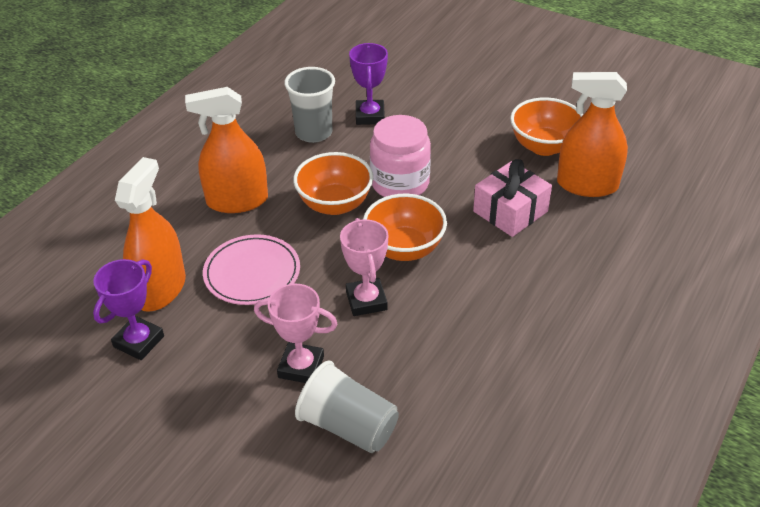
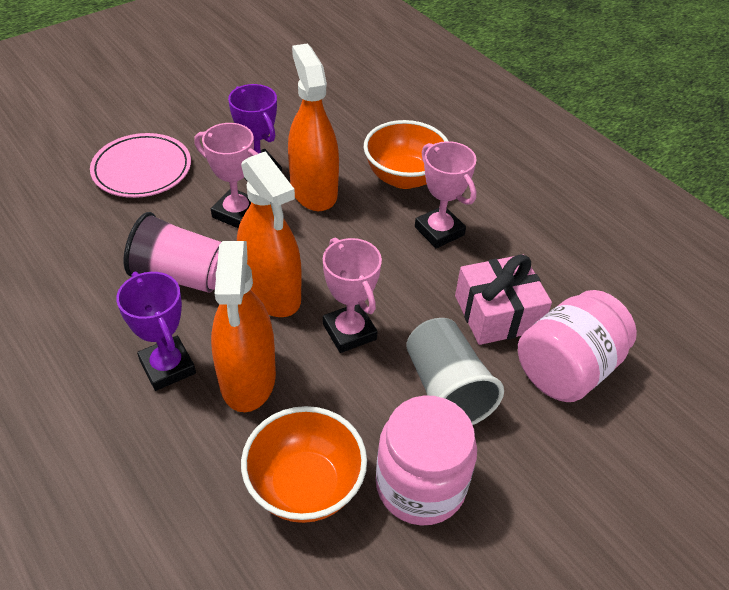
grey cup: [284,67,335,143] [295,360,399,453] = 2 -> [406,318,504,425] = 1
orange bowl: [293,152,373,215] [363,194,447,261] [510,97,584,156] = 3 -> [241,406,367,523] [364,120,448,189] = 2
pink cup: none = 0 -> [124,212,221,293] = 1
pink jar: [370,115,431,197] = 1 -> [376,396,477,525] [518,290,637,402] = 2
pink trophy: [254,284,337,383] [340,218,388,316] = 2 -> [195,123,258,229] [323,237,382,353] [415,141,477,248] = 3

